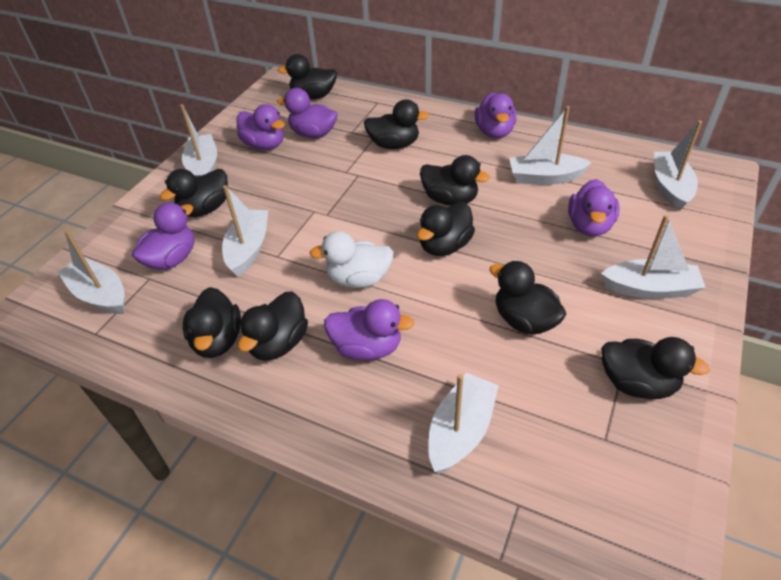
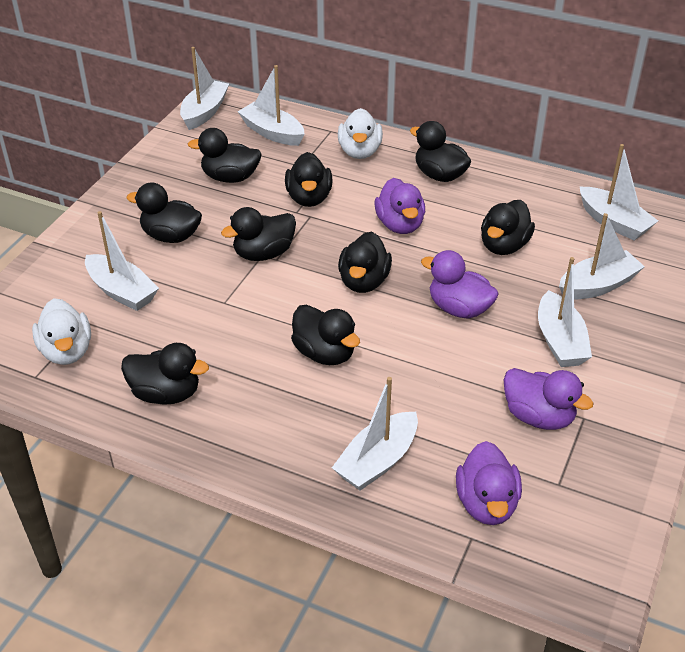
purple duck: [132,203,194,270] [237,104,285,150] [277,88,338,138] [324,299,415,360] [474,92,517,138] [568,179,620,236] = 6 -> [375,178,425,234] [421,250,499,319] [456,441,522,525] [504,368,594,430] = 4
white duck: [310,231,394,288] = 1 -> [32,298,91,365] [338,108,383,159] = 2

